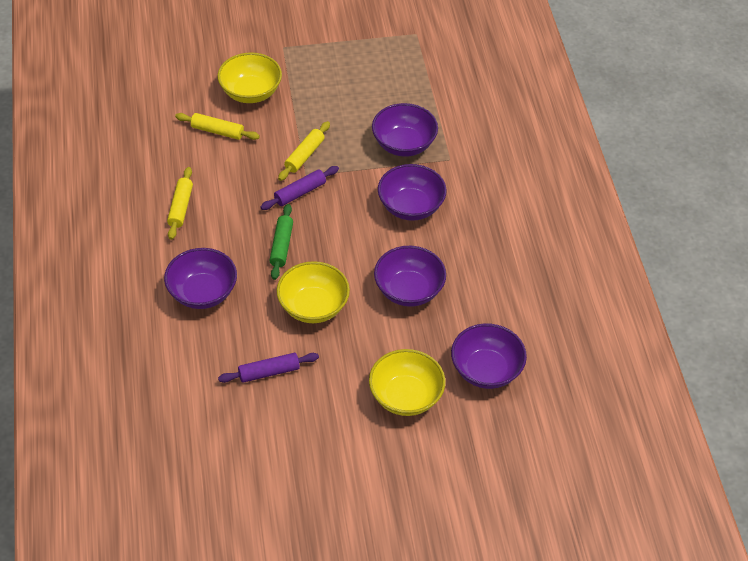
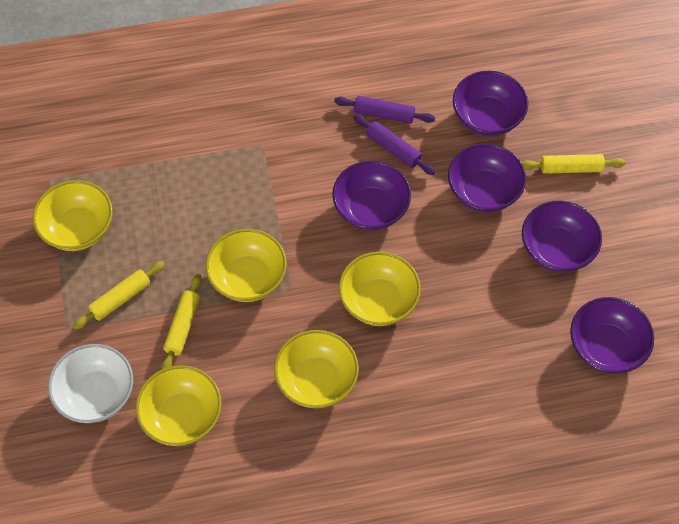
green rolling pin: [269,204,293,280] = 1 -> none = 0
white bowl: none = 0 -> [48,344,133,423] = 1
yellow bowl: [217,52,282,103] [277,261,350,323] [369,349,445,416] = 3 -> [33,180,113,251] [136,365,222,446] [205,229,287,302] [274,330,359,409] [339,252,421,326] = 5

